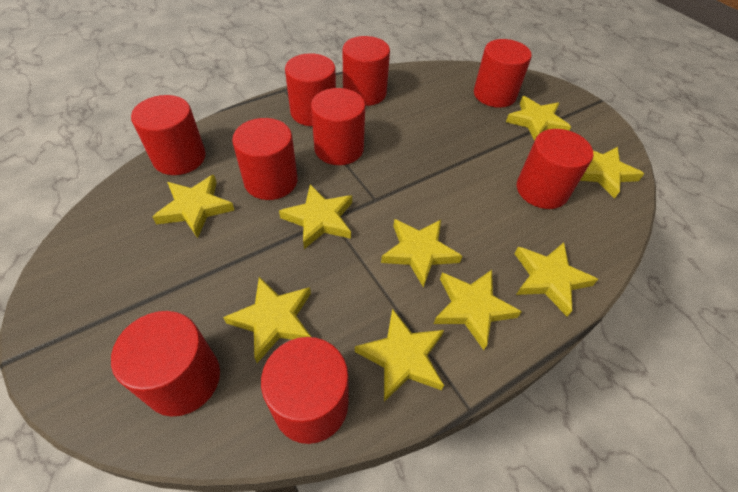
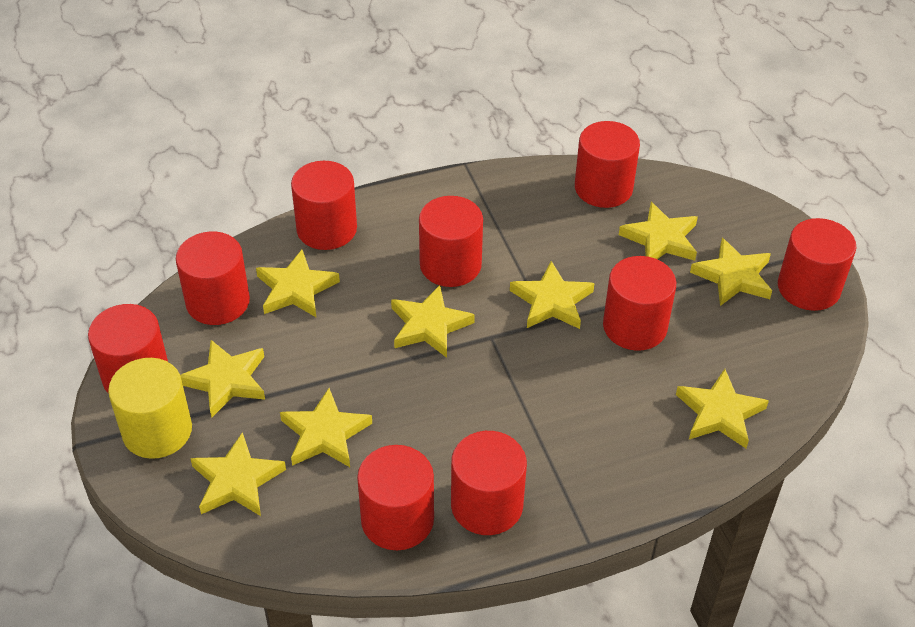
yellow cylinder: none = 0 -> [108,358,192,459] = 1

